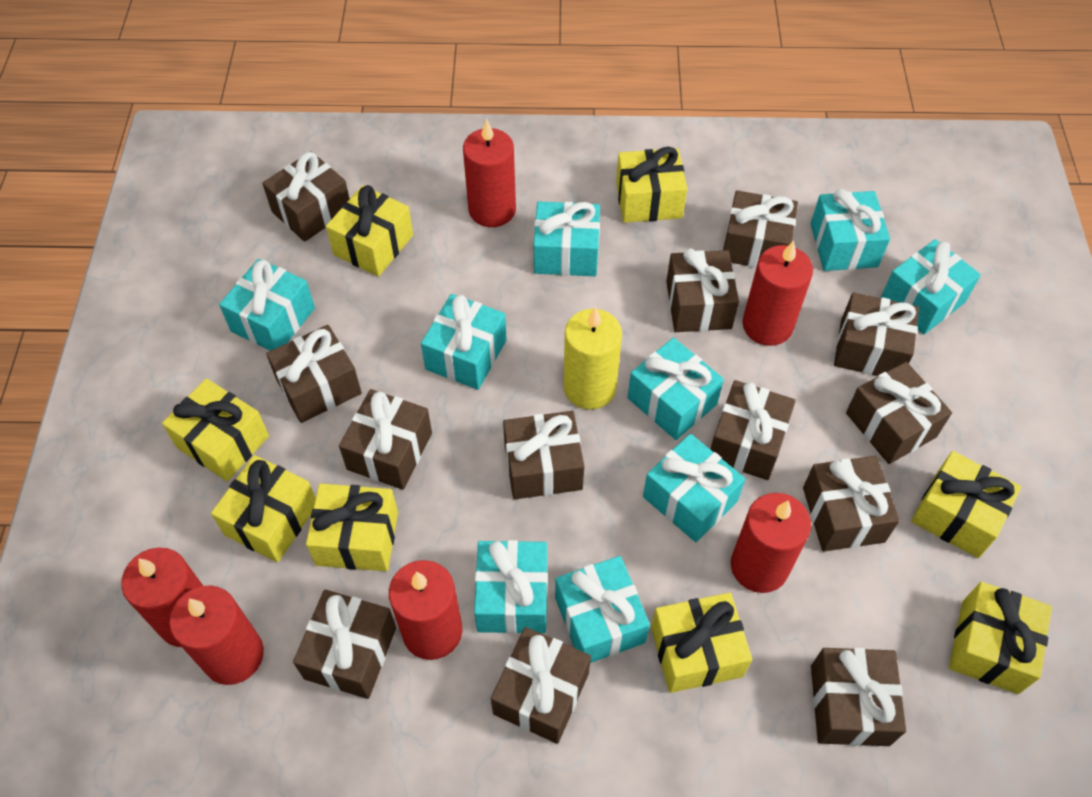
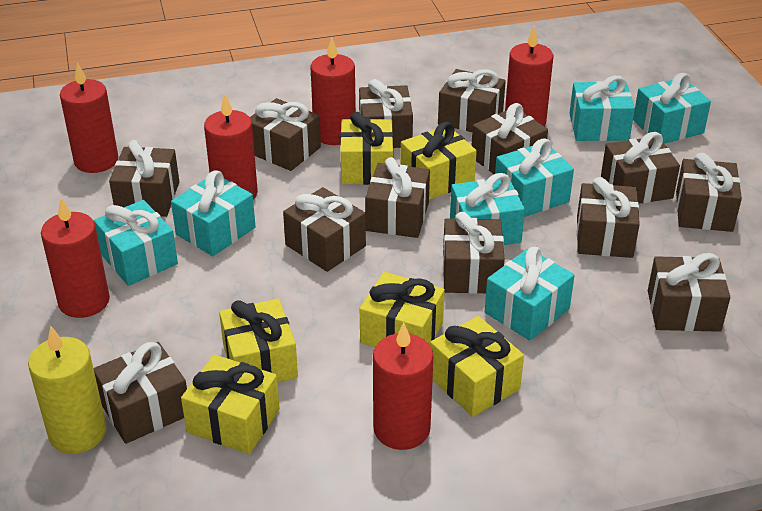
turquoise gift: [219,259,315,351] [421,294,507,390] [474,540,548,634] [534,201,600,276] [555,556,650,663] [628,338,724,440] [643,434,745,542] [810,189,890,271] [881,239,981,334] = 9 -> [94,200,178,286] [171,170,256,256] [450,173,525,245] [485,247,575,340] [495,138,574,217] [569,76,635,141] [633,73,711,144] = 7
yellow gift: [162,379,269,481] [211,455,316,562] [306,483,398,571] [326,185,413,277] [616,147,687,223] [651,593,752,693] [911,451,1021,558] [949,582,1052,694] = 8 -> [181,354,280,454] [219,299,298,383] [340,112,393,185] [360,272,445,347] [400,122,477,200] [430,316,524,417] = 6

